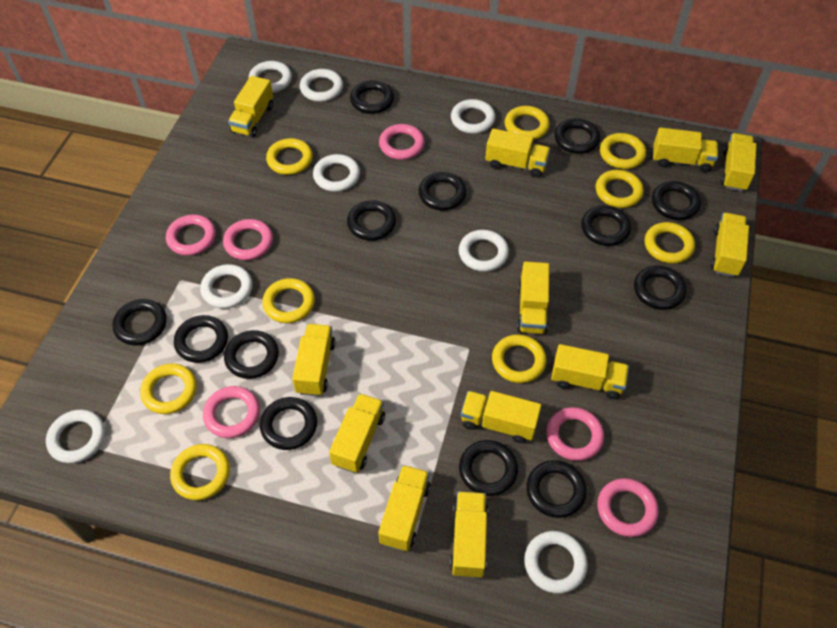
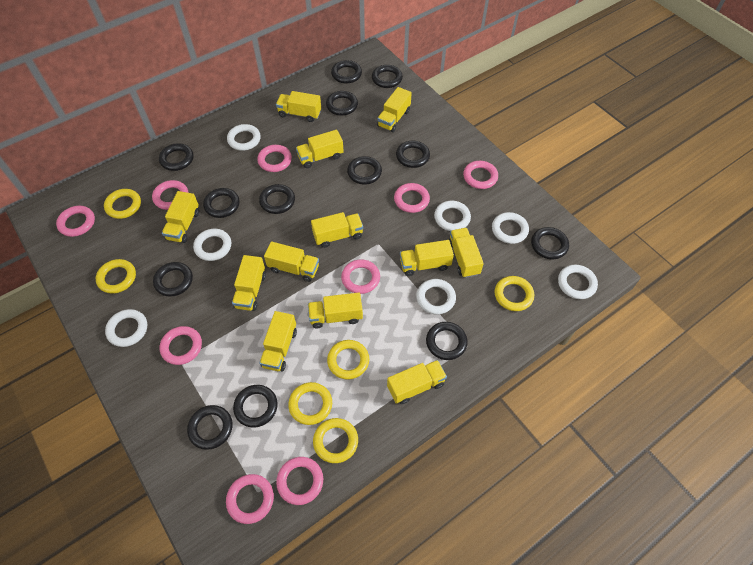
pink ring: [166,215,216,256] [203,386,260,438] [223,219,273,260] [379,124,425,160] [546,407,604,461] [597,478,659,537] = 6 -> [56,206,95,237] [152,180,188,210] [160,326,202,365] [226,474,274,524] [257,145,292,172] [276,457,323,505] [341,259,380,294] [394,183,430,213] [463,161,498,189] = 9
white ring: [46,410,105,463] [200,264,253,309] [249,61,292,93] [300,69,343,102] [313,154,360,192] [451,99,496,134] [459,230,509,272] [524,531,588,594] = 8 -> [105,309,147,347] [193,229,231,261] [227,124,261,151] [416,279,456,314] [434,201,471,231] [492,212,529,244] [558,265,598,299] = 7
yellow ring: [140,364,197,414] [170,444,230,500] [262,278,315,323] [266,138,313,175] [492,334,547,383] [505,106,550,140] [596,170,644,208] [600,133,646,169] [645,222,695,264] = 9 -> [96,259,136,294] [104,189,141,219] [288,382,332,425] [313,418,358,463] [327,340,369,380] [495,276,534,311] = 6

